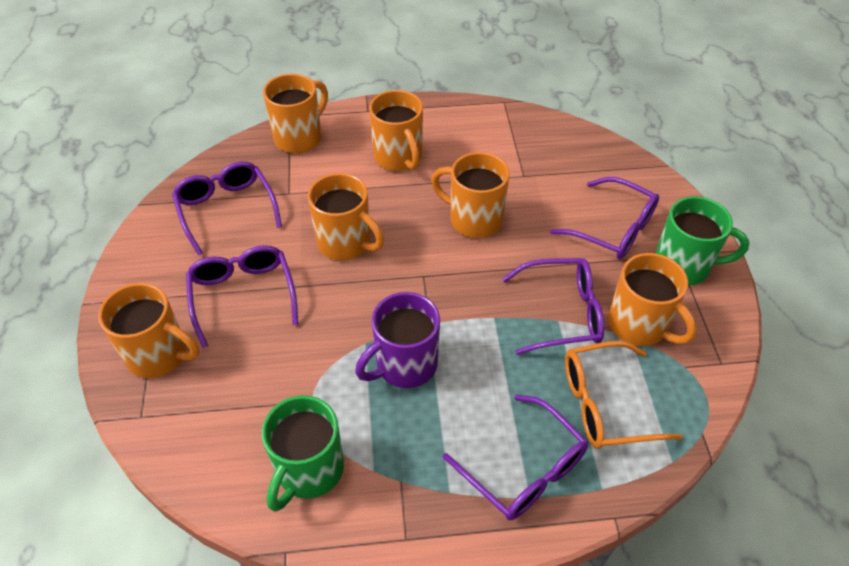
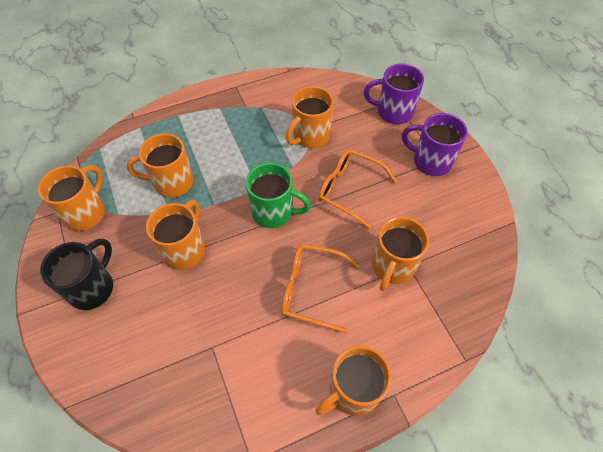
black mug: none = 0 -> [40,239,113,310] = 1
green mug: [262,395,344,512] [655,196,749,285] = 2 -> [246,163,311,228] = 1
orange glasses: [565,341,683,449] = 1 -> [281,244,360,333] [318,149,397,229] = 2
purple glasses: [172,161,282,256] [186,245,298,348] [443,395,588,520] [502,258,604,355] [550,177,659,259] = 5 -> none = 0
purple mug: [355,292,440,388] = 1 -> [364,63,424,124] [402,113,468,176] = 2

